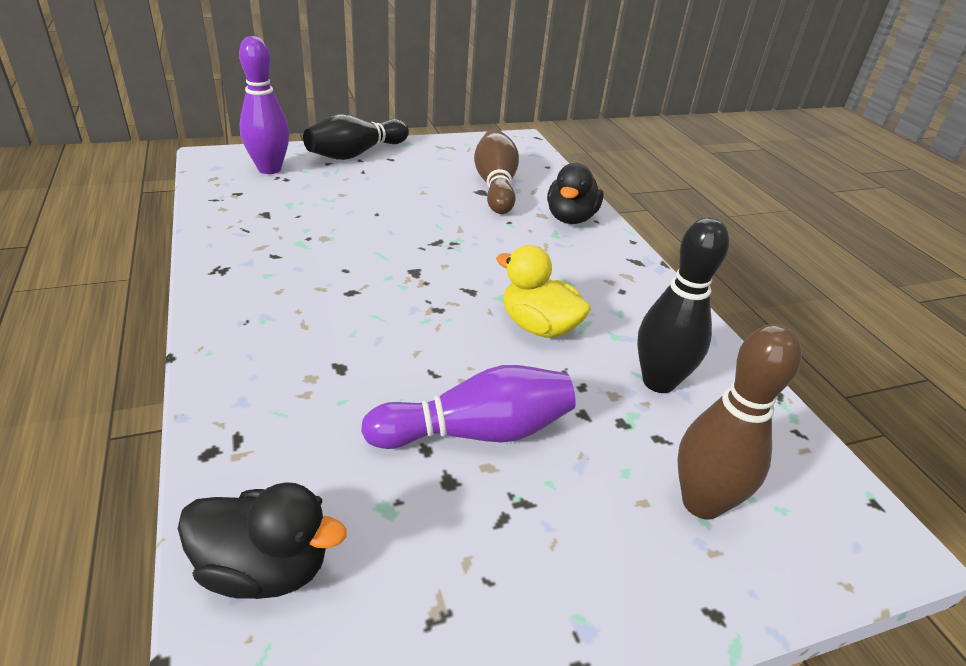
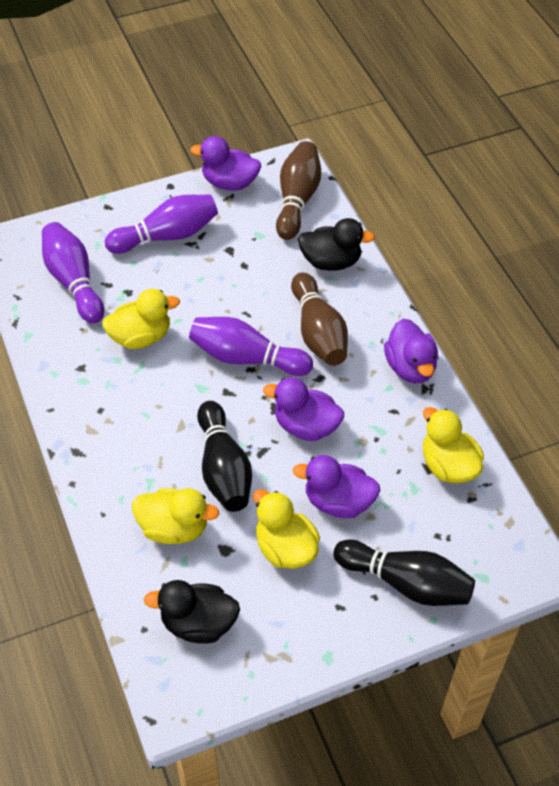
purple bowling pin: [239,36,289,174] [361,365,576,449] = 2 -> [42,222,104,323] [105,195,218,254] [189,317,313,376] = 3
purple duck: none = 0 -> [190,136,261,191] [263,377,344,441] [293,455,381,518] [384,319,438,383] = 4
yellow duck: [496,245,591,338] = 1 -> [102,289,180,349] [132,488,219,544] [253,489,320,569] [423,407,484,483] = 4

